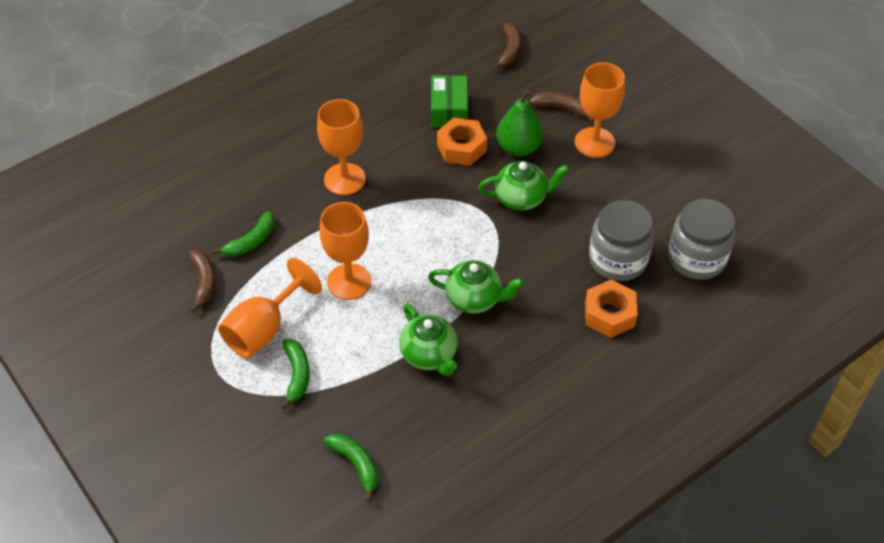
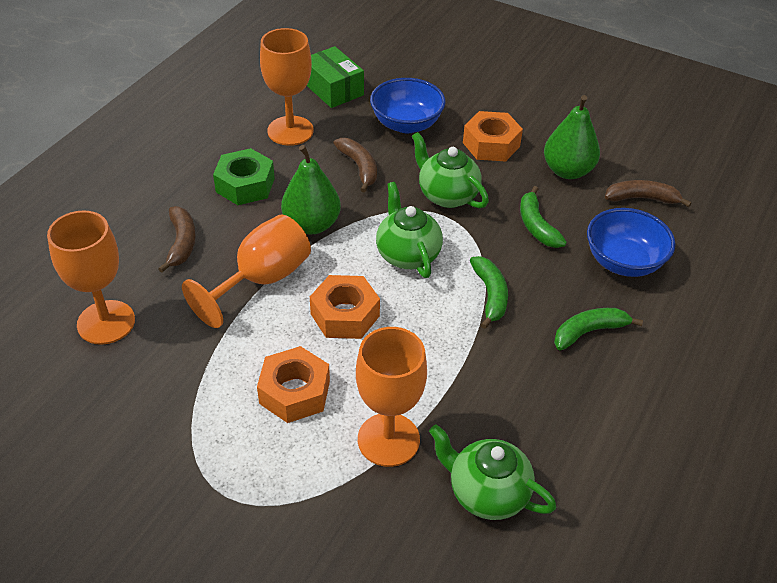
blue bowl: none = 0 -> [370,78,446,133] [587,208,676,277] = 2
green nut: none = 0 -> [213,148,275,205] = 1
green pear: [496,90,543,156] = 1 -> [281,145,341,234] [544,95,600,179] = 2
grey jar: [589,200,654,281] [668,199,735,280] = 2 -> none = 0
orange nut: [437,117,487,166] [585,280,638,338] = 2 -> [257,346,330,423] [310,275,380,339] [463,111,523,161] = 3

